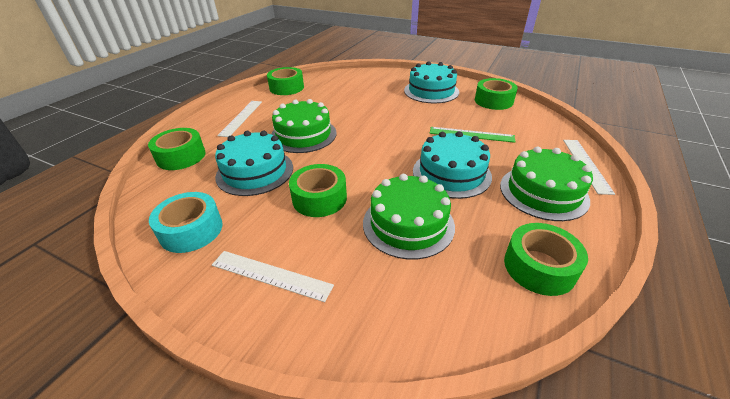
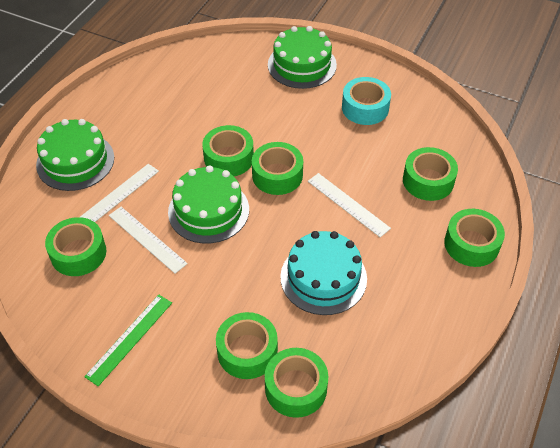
green tape: [148,128,206,170] [267,67,304,95] [289,164,347,217] [475,78,518,110] [504,223,588,296] = 5 -> [45,217,106,276] [202,125,254,176] [216,312,278,379] [252,142,303,195] [265,348,328,418] [403,147,458,201] [444,209,505,267] = 7
turquoise cake: [215,131,293,196] [404,61,459,103] [413,131,492,199] = 3 -> [280,231,367,315] = 1

